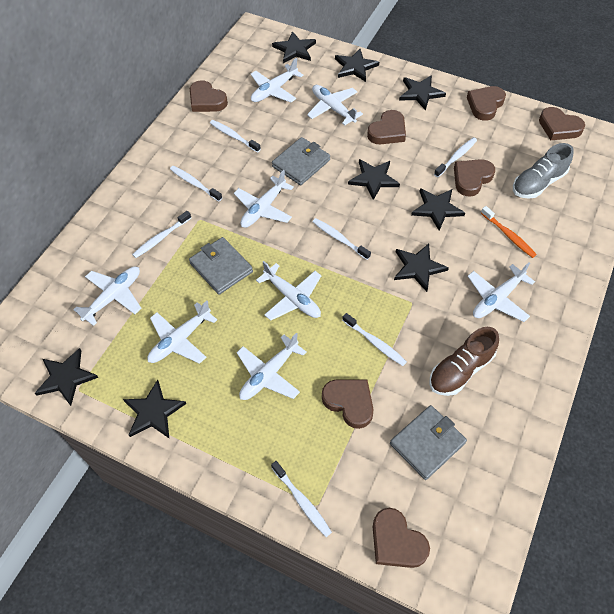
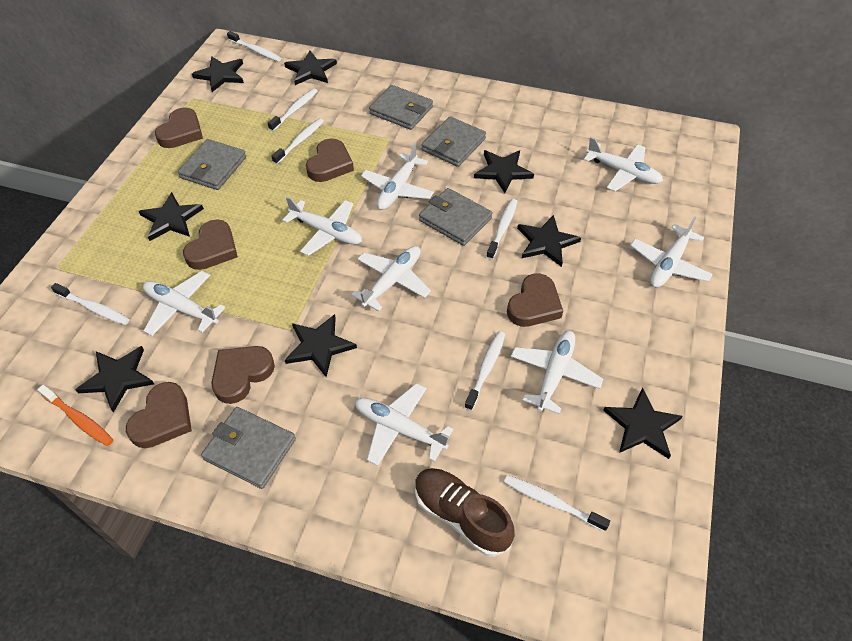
brown heart: [190,80,228,112] [322,379,373,429] [367,110,406,144] [373,508,430,568] [454,159,495,197] [467,86,506,121] [539,107,585,140] = 7 -> [126,382,192,448] [155,107,203,148] [183,219,238,270] [211,346,275,404] [306,138,354,182] [507,274,563,327] = 6
grey shoe: [513,143,574,199] = 1 -> none = 0
grey wallet: [189,237,253,295] [272,137,330,185] [390,405,467,480] = 3 -> [178,139,246,190] [201,407,296,489] [369,85,433,130] [419,188,493,246] [422,116,486,167] = 5

